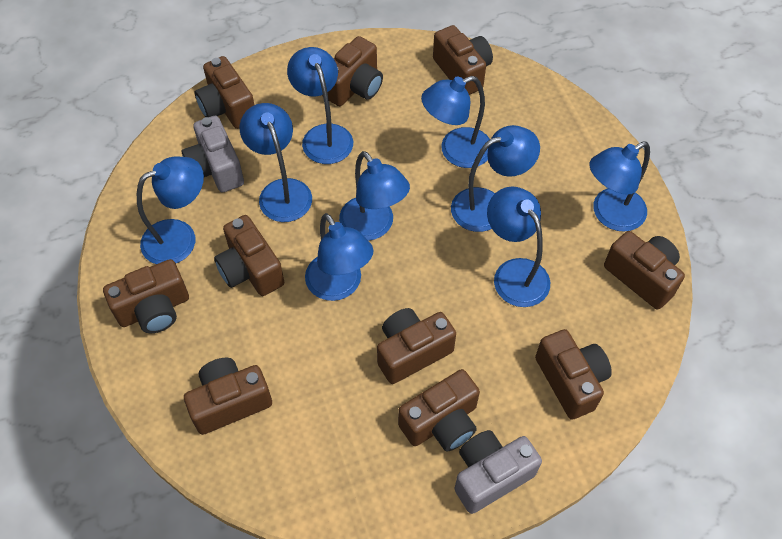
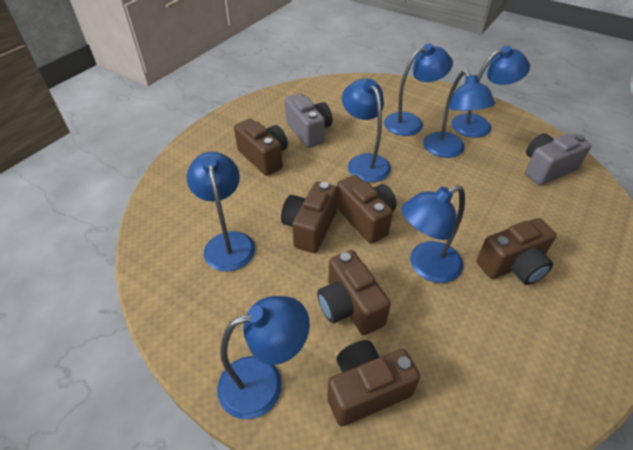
blue lamp: [137,156,204,264] [240,103,312,222] [287,47,353,164] [305,213,374,301] [339,151,410,241] [421,76,490,168] [451,125,540,232] [487,186,550,307] [589,142,650,232] = 9 -> [186,152,255,272] [217,296,310,419] [342,78,391,182] [384,43,453,136] [401,185,465,283] [423,70,495,158] [451,46,530,138] = 7
brown camera: [103,259,189,333] [184,358,272,435] [195,56,254,129] [214,215,284,296] [322,36,383,106] [377,308,456,384] [398,369,480,451] [433,25,493,95] [535,329,612,420] [604,231,685,309] = 10 -> [234,119,288,176] [281,182,338,253] [317,250,391,335] [327,340,420,426] [337,175,397,244] [476,218,557,285] = 6

